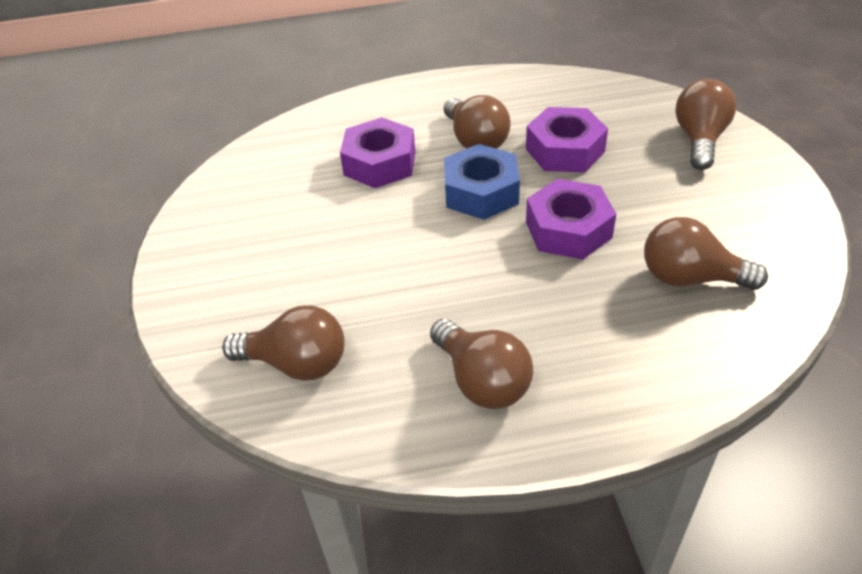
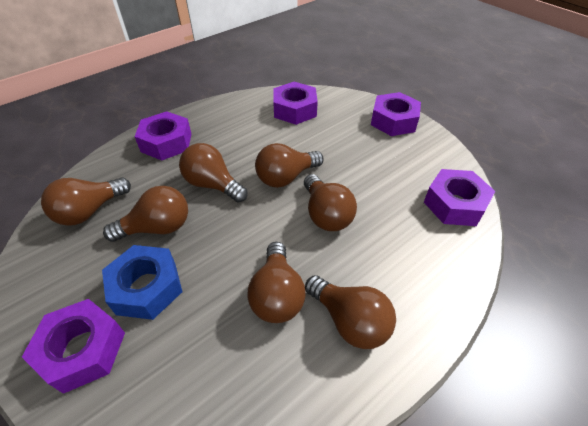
brown light bulb: [222,305,345,381] [430,319,533,409] [444,95,511,149] [644,217,768,290] [675,79,736,170] = 5 -> [41,177,131,226] [103,186,188,242] [179,143,248,203] [248,242,305,323] [255,143,324,188] [304,174,357,231] [305,275,396,349] = 7
purple nut: [340,117,415,188] [526,107,608,173] [526,179,616,260] = 3 -> [22,299,125,394] [135,111,191,160] [273,82,318,125] [371,92,421,136] [424,169,495,226] = 5

